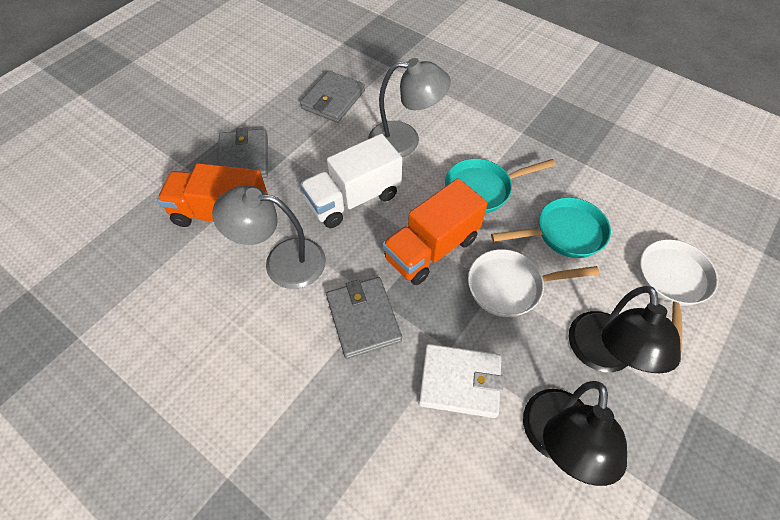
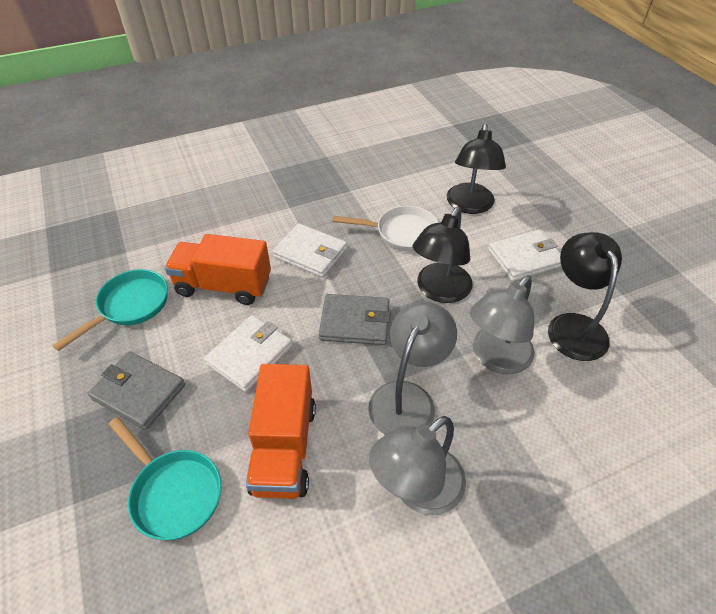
black lamp: [523,381,627,486] [569,286,681,373] = 2 -> [413,207,473,303] [447,124,506,214] [548,232,622,361] = 3
grey lamp: [212,185,326,289] [368,58,451,157] = 2 -> [368,302,457,435] [369,416,466,515] [470,275,535,374] = 3
grey wallet: [217,128,268,178] [300,71,365,123] [326,277,402,359] = 3 -> [88,351,185,430] [319,294,391,345] = 2
white pan: [468,249,599,317] [639,239,718,353] = 2 -> [333,206,439,252] = 1
white truck: [300,134,402,228] = 1 -> none = 0
white wallet: [419,344,504,418] = 1 -> [204,315,293,392] [272,223,347,278] [488,230,562,281] = 3

